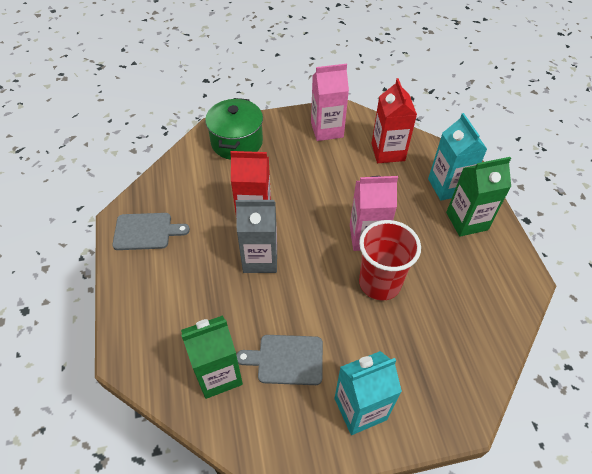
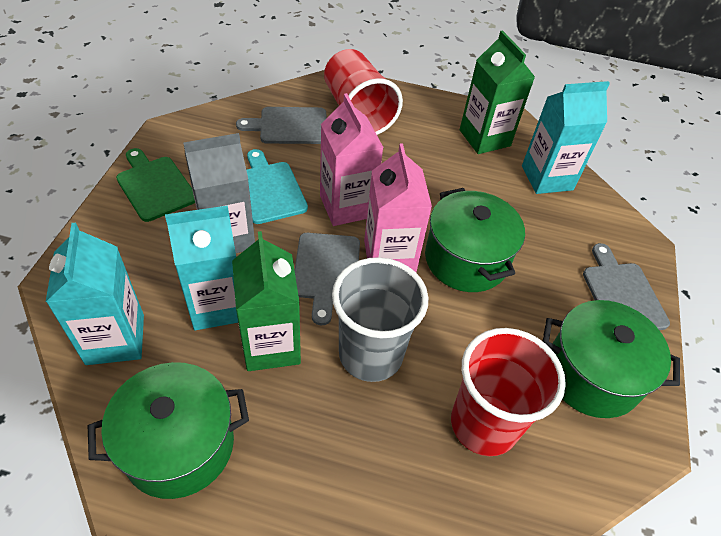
green cutting board: none = 0 -> [116,148,195,222] = 1
green pot: [205,98,263,160] = 1 -> [88,362,249,499] [425,188,525,292] [543,300,680,418] = 3
grey cup: none = 0 -> [332,257,428,382] = 1
grey cutting board: [112,213,190,250] [236,335,323,385] = 2 -> [236,107,327,144] [295,233,360,325] [583,243,670,330] = 3
red carton: [230,151,271,213] [371,78,417,163] = 2 -> none = 0
red cup: [359,220,421,300] = 1 -> [324,49,403,135] [451,328,566,456] = 2
turquoise carton: [334,351,402,435] [428,113,487,201] = 2 -> [46,223,144,365] [165,205,238,330] [522,81,610,194] = 3
turquoise cutting board: none = 0 -> [246,149,308,224] = 1

